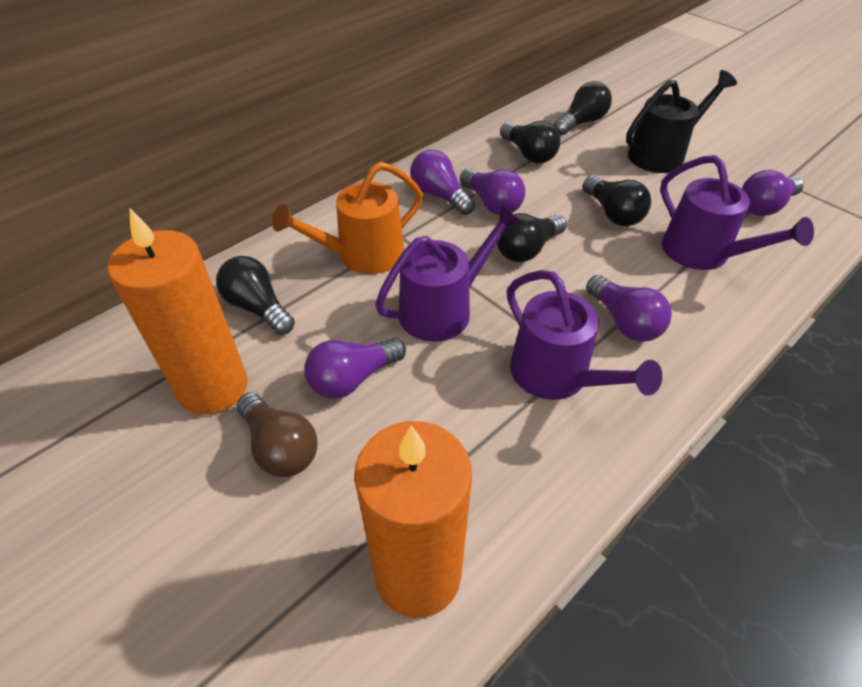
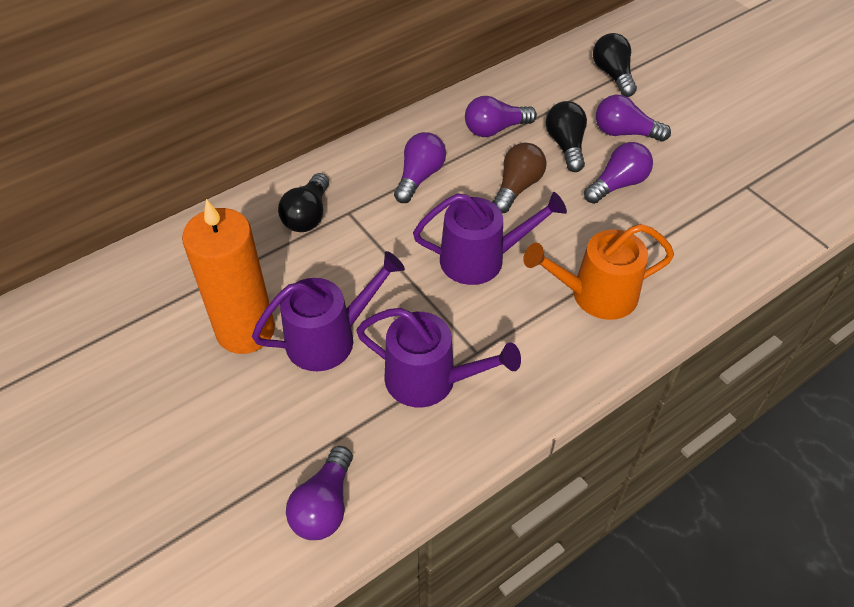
black light bulb: [216,256,295,335] [497,213,567,262] [500,121,561,163] [554,81,612,135] [583,176,651,226] = 5 -> [278,173,329,232] [546,101,587,172] [593,33,637,97] = 3
black watering can: [626,70,737,173] = 1 -> none = 0
orange candle: [107,209,247,415] [354,421,472,618] = 2 -> [182,199,275,354] = 1

